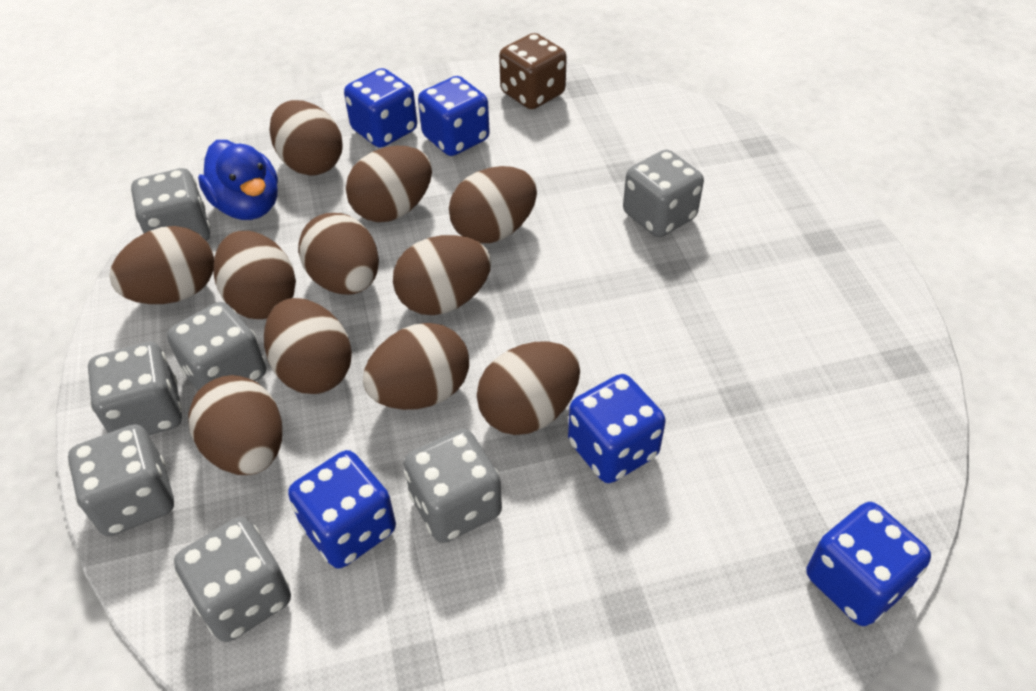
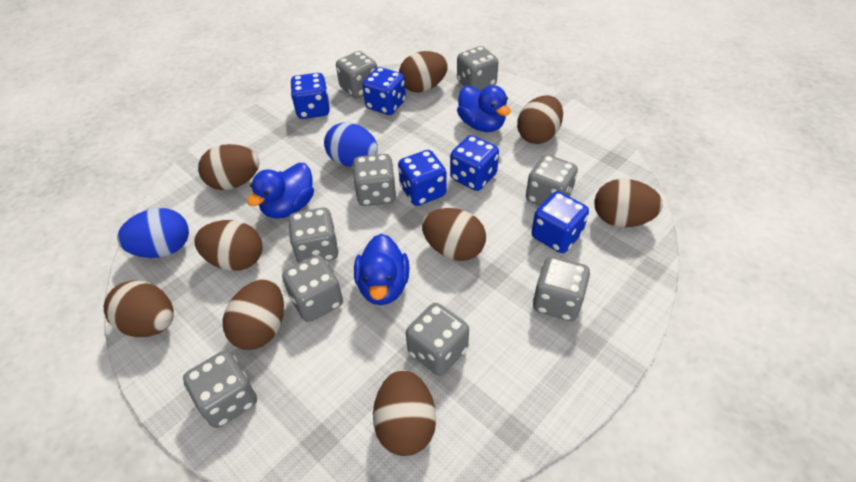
blue duck: [198,140,278,220] = 1 -> [247,163,314,218] [354,234,410,305] [457,85,511,132] = 3
blue egg: none = 0 -> [117,208,189,258] [324,122,378,167] = 2
brown dice: [499,33,567,109] = 1 -> none = 0
brown egg: [109,226,214,304] [188,375,282,475] [213,231,296,319] [264,298,352,394] [269,100,343,176] [298,213,379,295] [346,146,432,222] [363,323,469,410] [393,235,491,315] [449,166,537,243] [477,341,580,435] = 11 -> [104,280,174,337] [194,220,263,271] [198,144,260,190] [223,280,284,350] [373,370,436,456] [399,51,448,93] [422,208,486,261] [517,95,563,144] [594,179,663,227] = 9
grey dice: [68,424,174,536] [88,342,182,435] [131,168,210,241] [167,302,266,391] [174,517,291,642] [404,429,502,543] [623,150,704,237] = 7 -> [183,351,257,428] [282,255,343,322] [288,208,339,263] [336,51,377,98] [352,154,397,206] [406,303,469,376] [457,46,498,91] [526,154,578,206] [533,256,590,321] = 9

